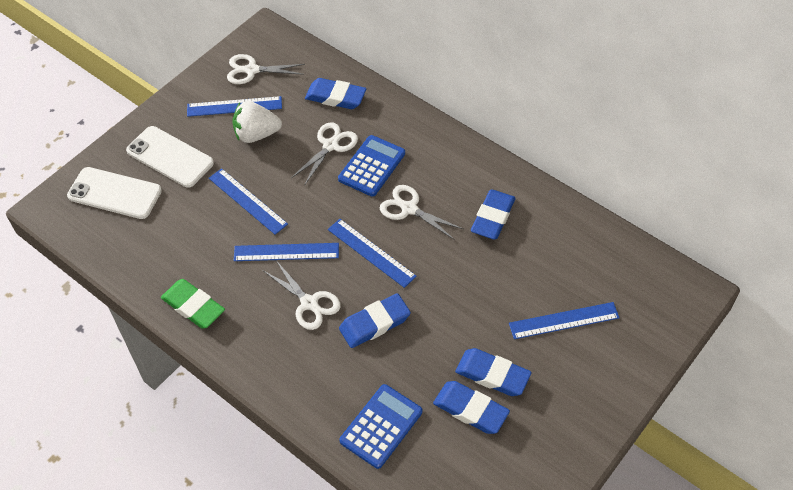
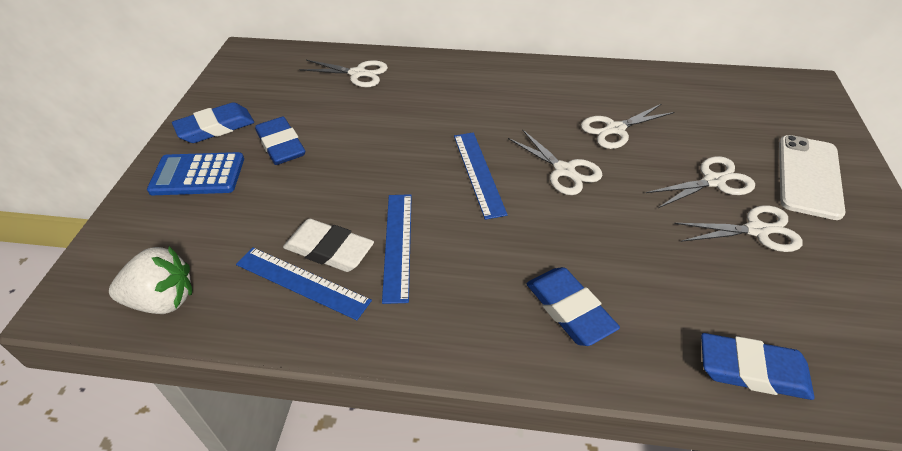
blue calculator: [338,135,405,197] [339,384,422,469] = 2 -> [147,152,244,195] = 1
blue eraser: [305,78,366,109] [339,293,411,348] [433,381,510,434] [455,348,532,396] [471,190,515,239] = 5 -> [172,102,254,143] [255,117,305,165] [527,267,620,346] [701,333,815,400] = 4
blue ruler: [187,96,282,117] [209,168,288,235] [234,243,339,261] [328,219,416,288] [509,302,620,339] = 5 -> [236,247,372,320] [382,194,412,304] [454,132,508,220] = 3
green eraser: [161,279,225,329] = 1 -> none = 0
white eraser: none = 0 -> [283,219,374,272] = 1
white phone: [67,167,162,219] [126,126,214,188] = 2 -> [779,135,845,220] = 1
white scissors: [227,54,305,84] [264,260,341,330] [291,122,358,186] [380,185,463,240] = 4 -> [299,60,388,87] [508,129,603,195] [581,104,675,149] [646,156,755,208] [674,205,803,252] = 5

